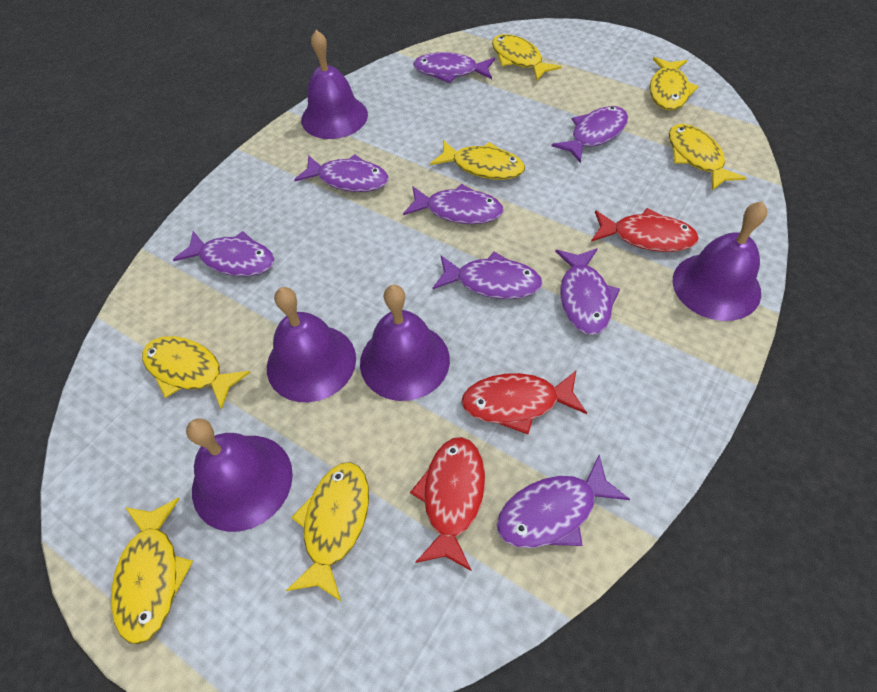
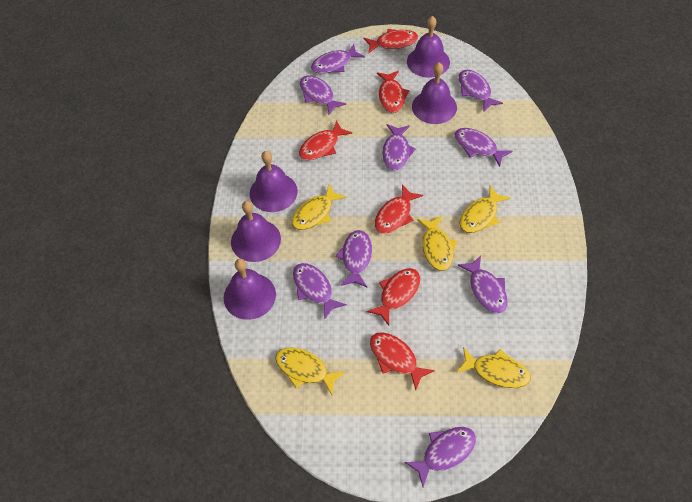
purple fish: [173,231,275,276] [294,154,389,192] [403,183,504,224] [413,52,495,83] [433,252,543,299] [496,455,630,548] [552,106,628,163] [555,248,620,335] = 8 -> [293,263,347,320] [300,76,346,116] [311,44,365,74] [335,230,372,287] [382,124,416,171] [404,427,476,487] [454,128,513,167] [458,256,508,314] [459,70,503,112] = 9
red fish: [410,437,485,571] [461,371,587,434] [591,208,699,252] = 3 -> [299,120,352,160] [364,29,418,54] [366,268,420,325] [370,332,435,390] [375,184,423,234] [377,71,410,113] = 6
yellow fish: [111,498,193,644] [142,336,251,410] [286,462,369,601] [430,140,525,180] [492,34,562,81] [650,57,699,111] [669,124,746,191] = 7 -> [275,348,346,395] [292,183,347,230] [417,216,457,271] [456,347,531,388] [459,186,511,233] = 5

